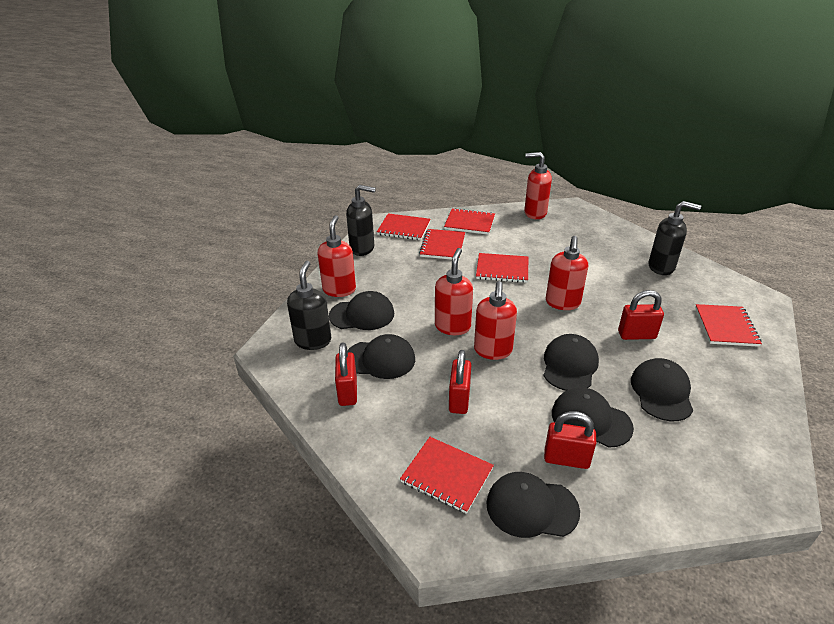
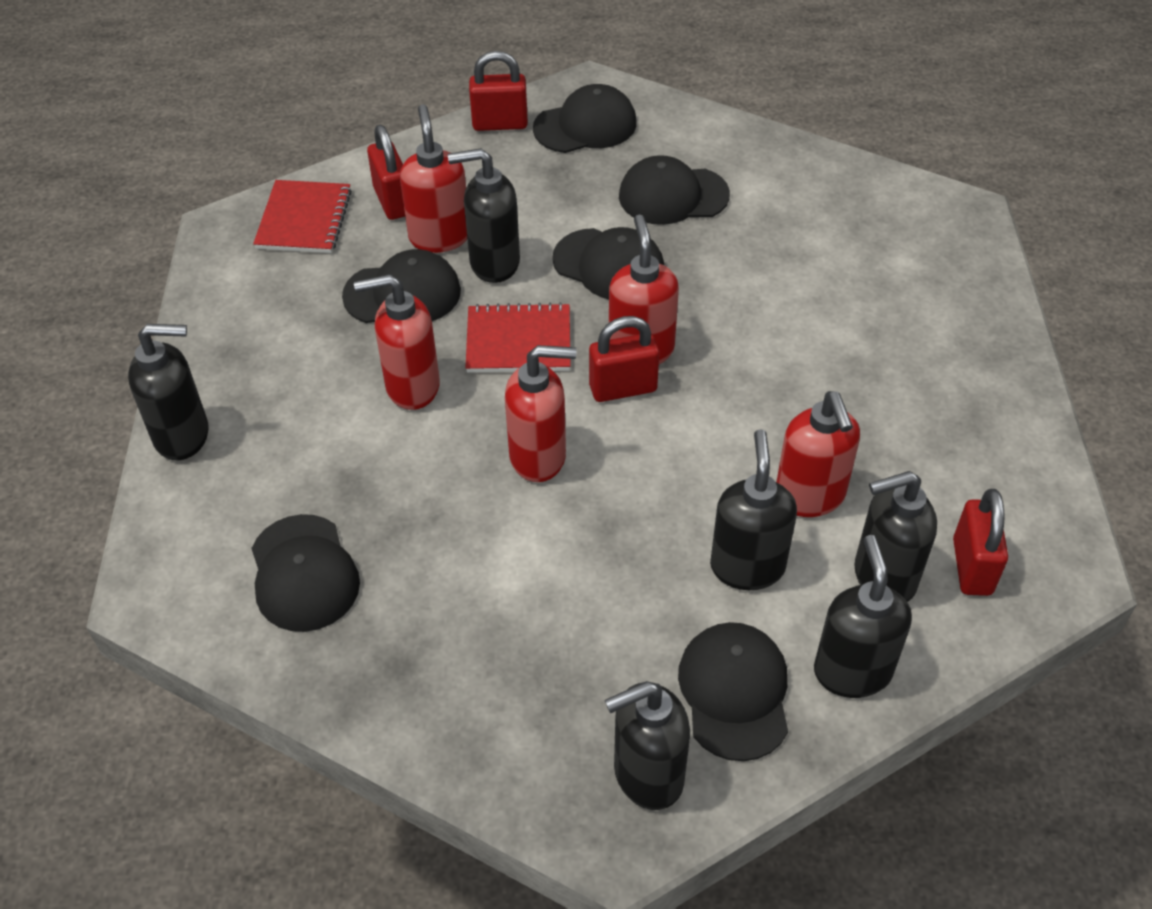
black soap dispenser: [287,261,331,350] [346,185,376,256] [648,201,701,275] = 3 -> [128,324,209,460] [448,148,520,283] [605,681,690,810] [710,429,797,590] [814,535,912,698] [854,471,937,602] = 6
red notebook: [377,213,430,240] [400,437,494,514] [419,229,465,260] [444,208,495,235] [476,253,529,283] [695,304,762,347] = 6 -> [253,180,352,253] [465,302,571,372] = 2

